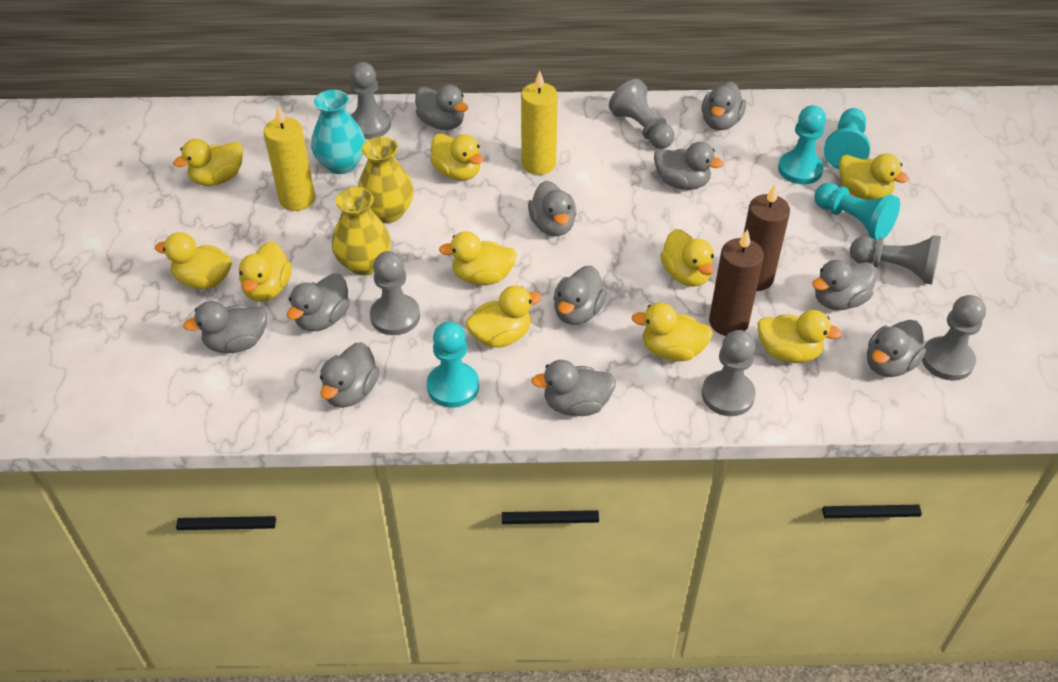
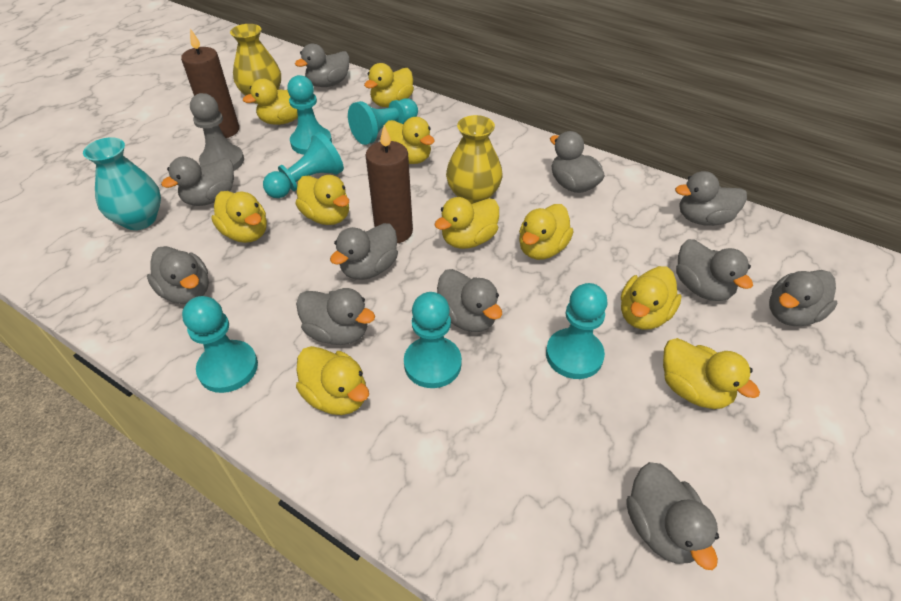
grey pawn: [350,62,391,139] [370,251,420,335] [609,79,674,149] [702,330,756,416] [850,235,941,285] [922,295,986,381] = 6 -> [190,93,244,171] = 1
turquoise pawn: [427,321,479,408] [778,105,826,184] [815,183,900,241] [824,108,870,169] = 4 -> [182,296,258,393] [263,132,344,198] [287,75,332,155] [348,98,418,145] [404,292,462,388] [546,283,608,379] = 6
yellow candle: [264,106,315,211] [521,70,558,175] = 2 -> none = 0

